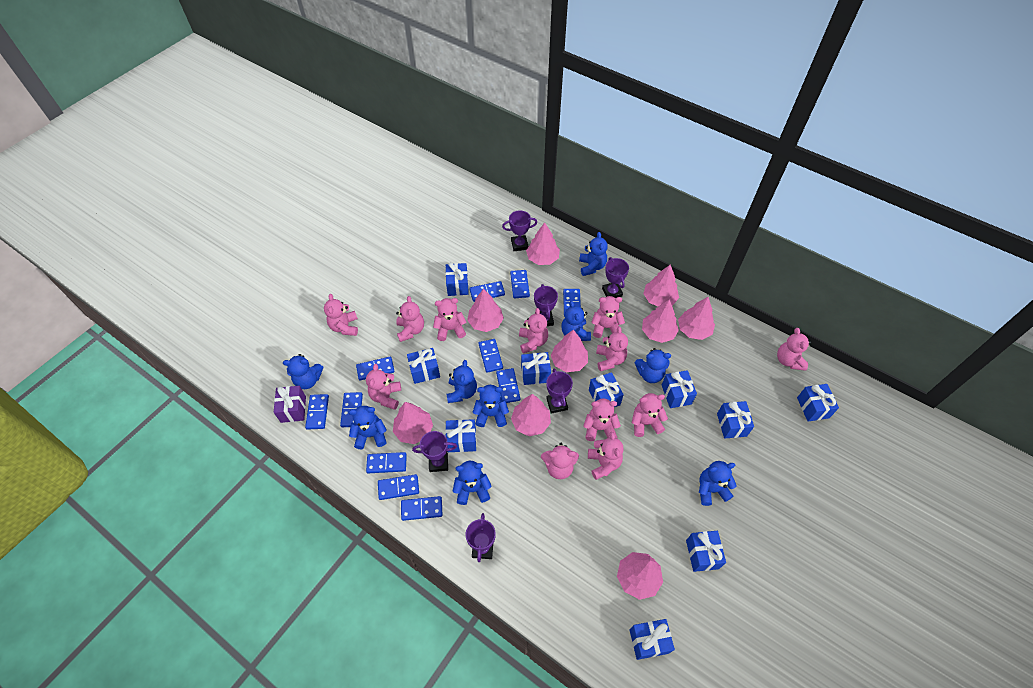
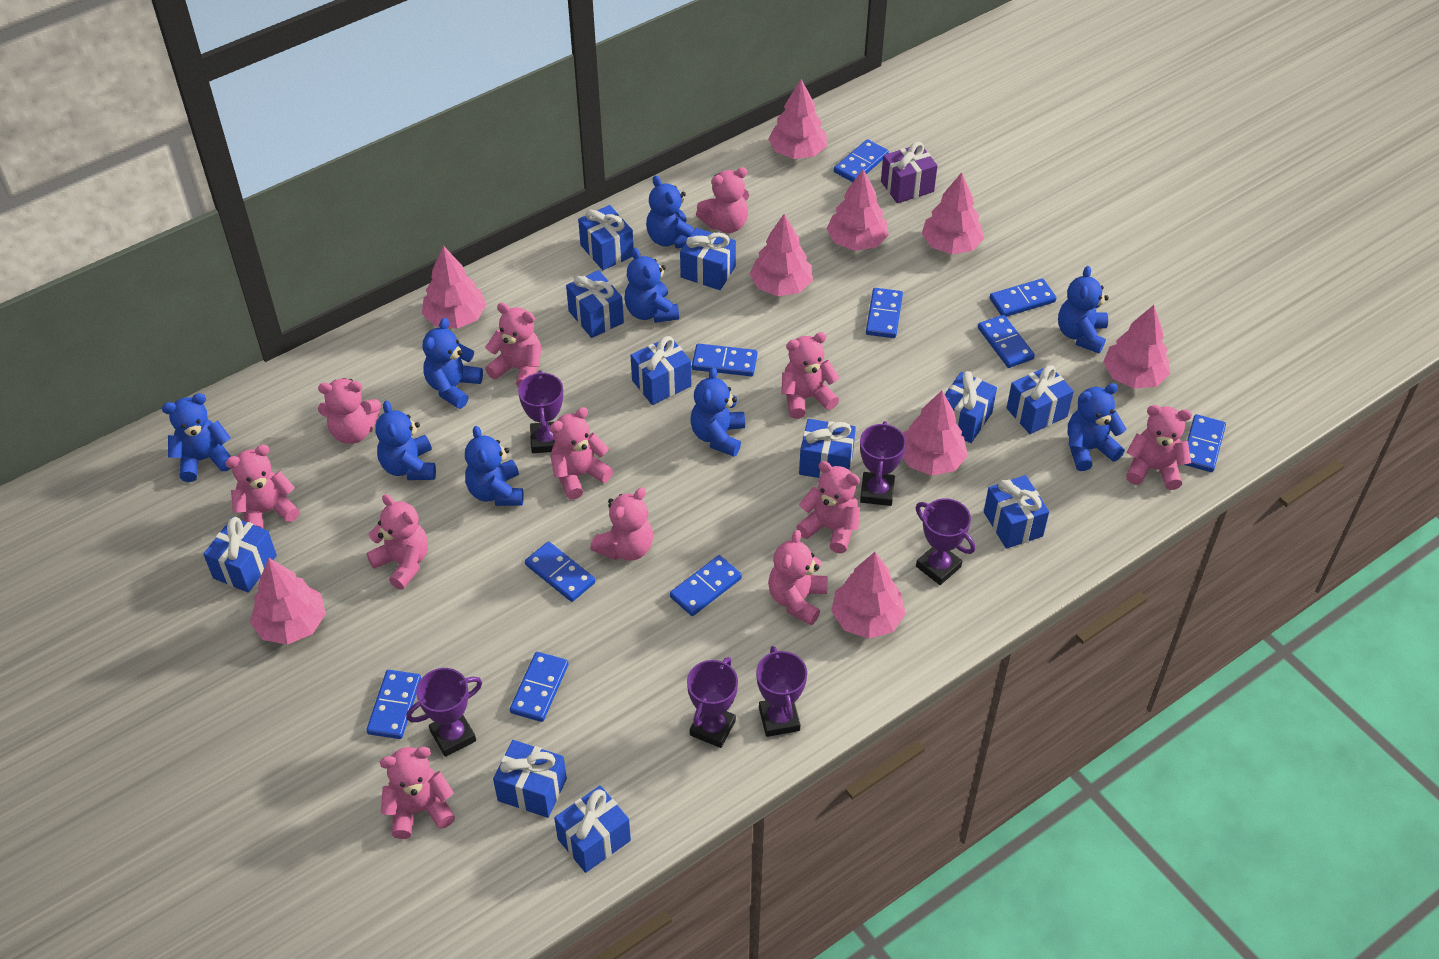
blue domino: [305,394,329,430] [340,392,363,427] [356,356,394,381] [366,452,407,473] [378,474,419,500] [401,496,442,521] [469,281,505,302] [479,339,503,373] [496,368,520,403] [510,270,530,298] [563,289,581,317] = 11 -> [366,670,421,739] [510,652,568,722] [525,542,595,602] [670,555,742,616] [692,344,757,376] [834,139,889,182] [866,288,903,338] [978,315,1035,368] [990,279,1056,317] [1184,414,1226,472] = 10
blue gift: [407,348,440,384] [445,262,469,296] [445,419,476,452] [521,352,551,385] [589,372,624,407] [630,619,675,660] [662,370,697,408] [686,531,726,572] [717,401,754,439] [797,384,839,422] = 10 -> [203,517,277,593] [493,740,567,818] [554,786,631,873] [566,270,624,338] [578,205,634,270] [631,336,692,405] [680,228,736,290] [799,419,856,478] [945,371,997,443] [984,475,1049,549] [1007,365,1074,434] = 11

